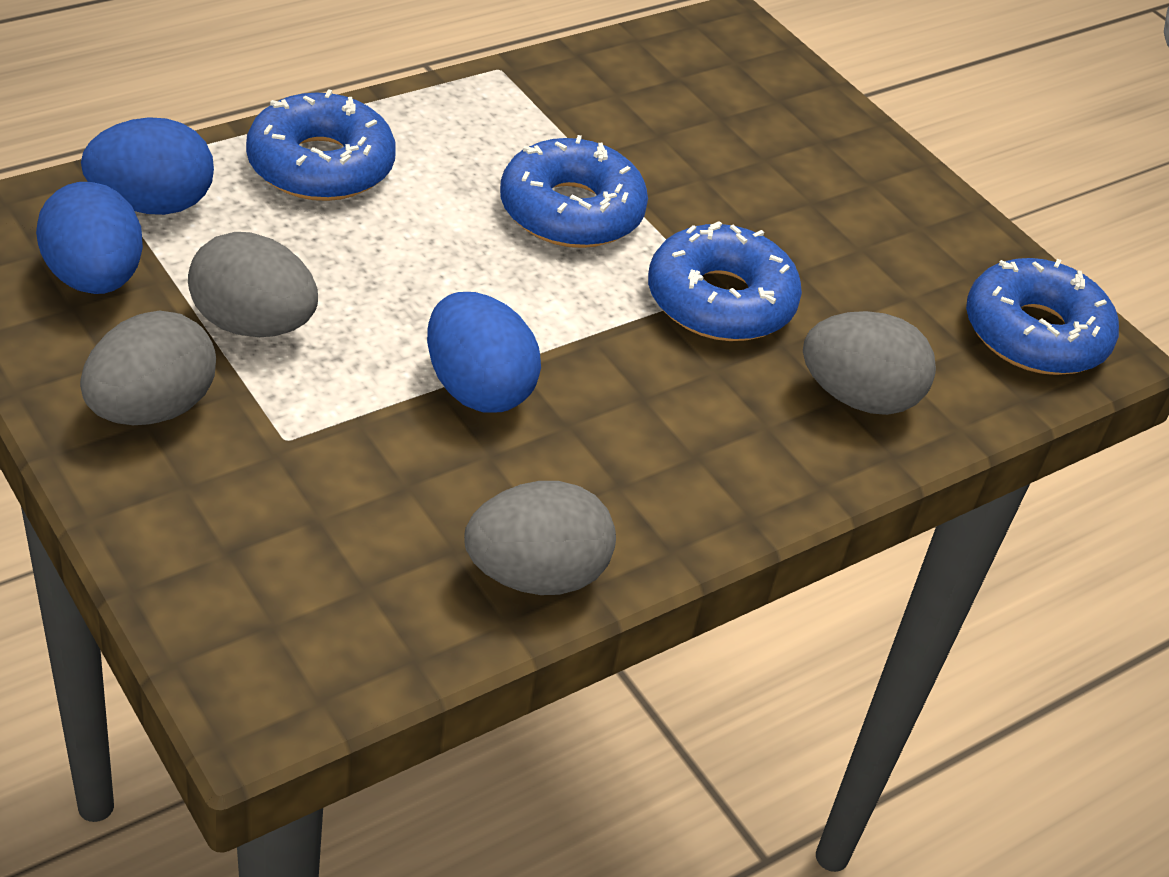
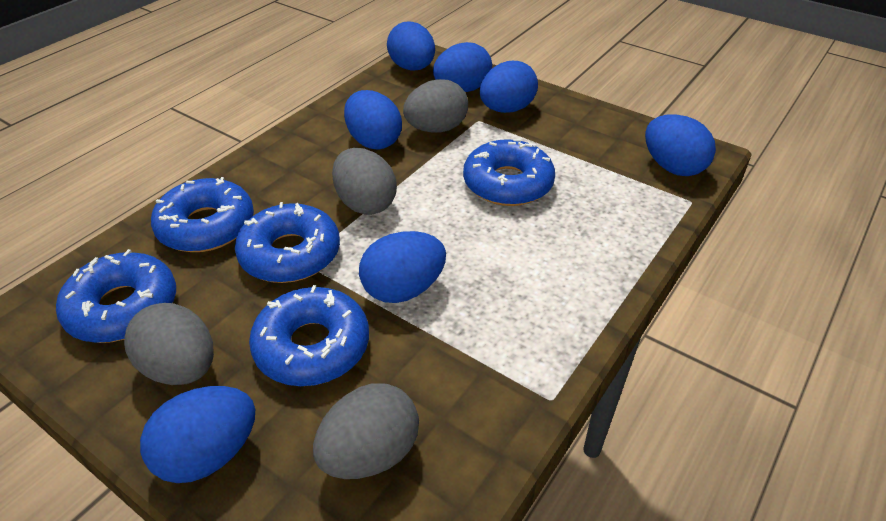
blue donut: [246,89,396,201] [500,135,648,248] [648,221,802,341] [966,258,1119,375] = 4 -> [56,249,176,343] [151,177,254,252] [235,202,340,283] [249,285,369,386] [463,139,555,206] = 5
blue egg: [36,182,143,294] [81,117,214,215] [427,292,541,413] = 3 -> [140,386,255,483] [344,90,402,149] [359,231,446,303] [387,21,435,71] [433,42,492,92] [480,61,538,113] [645,114,716,176] = 7

